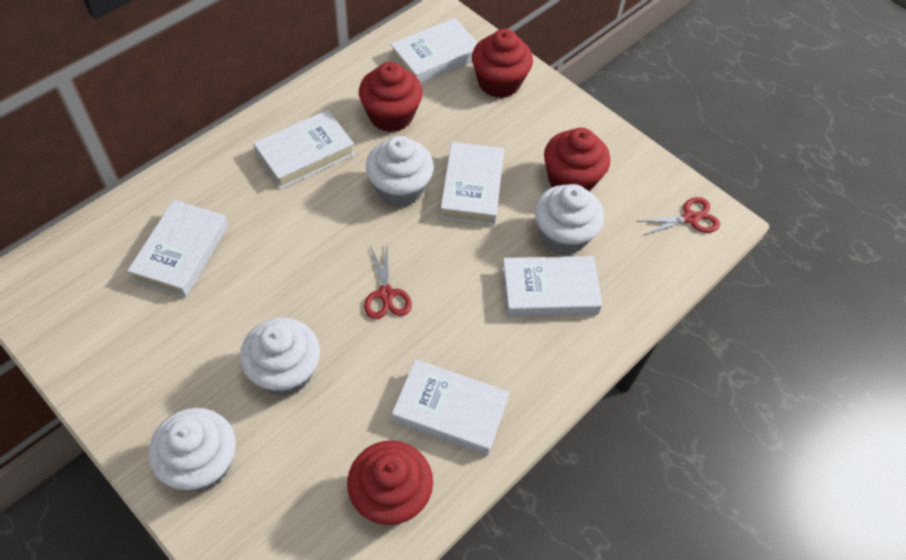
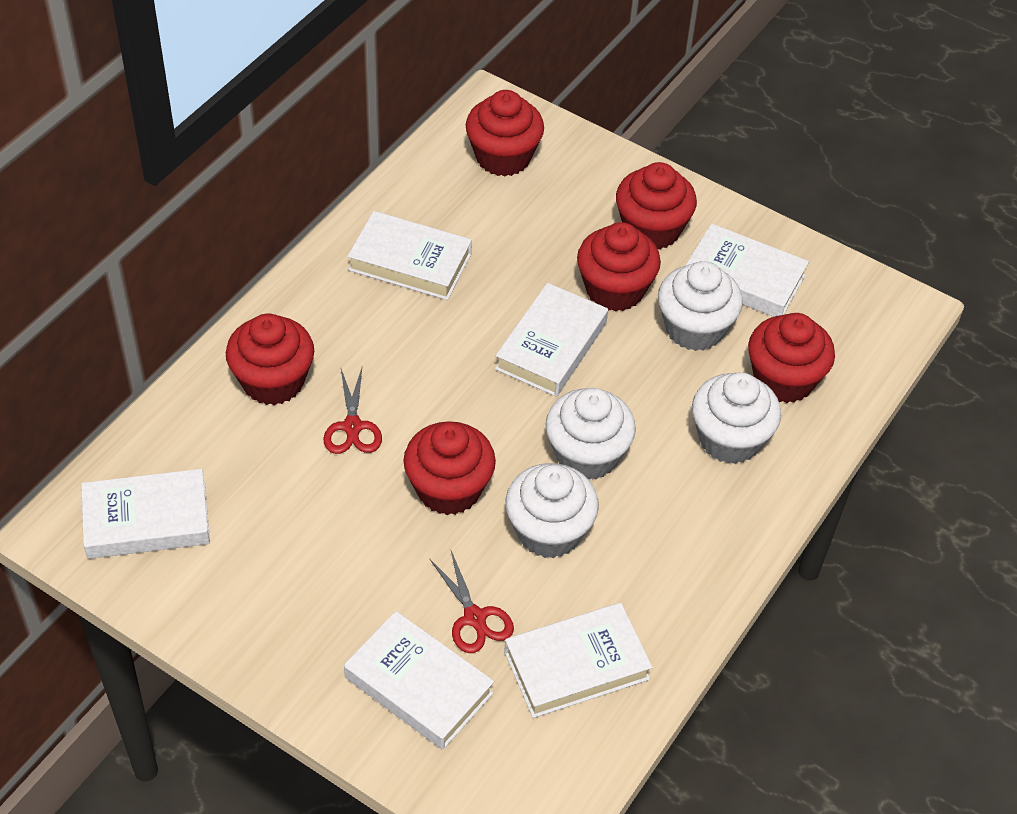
red cupcake: [347,440,433,525] [359,62,423,132] [472,29,533,98] [544,128,610,192] = 4 -> [226,313,314,405] [403,421,496,515] [466,90,544,177] [577,222,661,312] [616,162,697,250] [748,313,835,403] = 6

